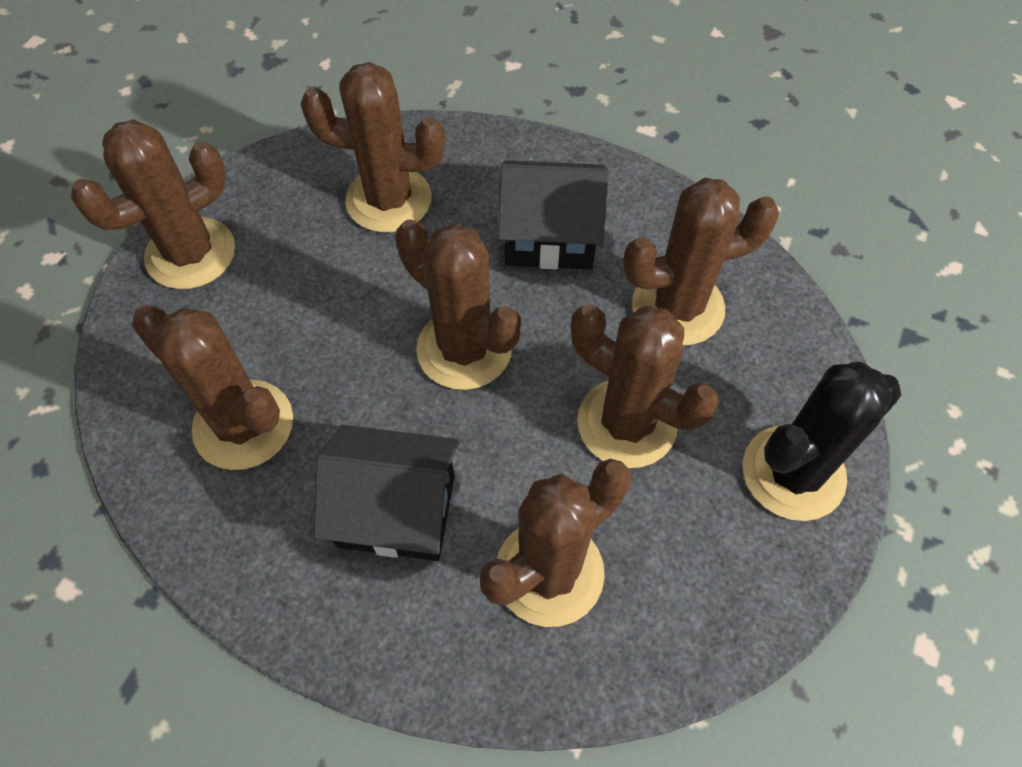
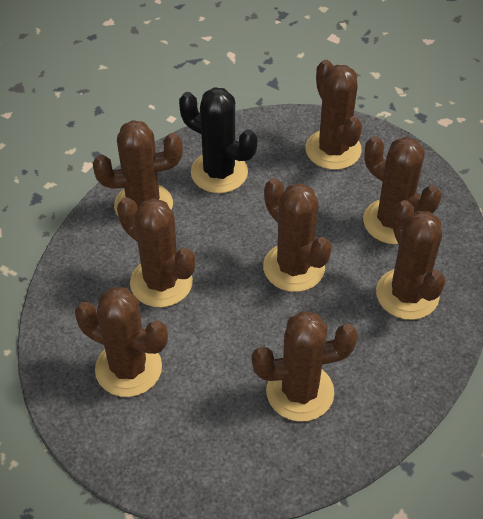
black house: [314,425,460,561] [498,160,609,270] = 2 -> none = 0
brown cactus: [71,119,235,289] [132,305,293,470] [301,62,445,233] [395,219,521,390] [480,459,631,627] [571,304,719,468] [623,178,779,346] = 7 -> [75,287,168,397] [93,120,183,216] [117,197,195,307] [252,311,358,421] [263,178,332,292] [305,60,362,170] [363,136,441,244] [376,200,445,320] = 8

